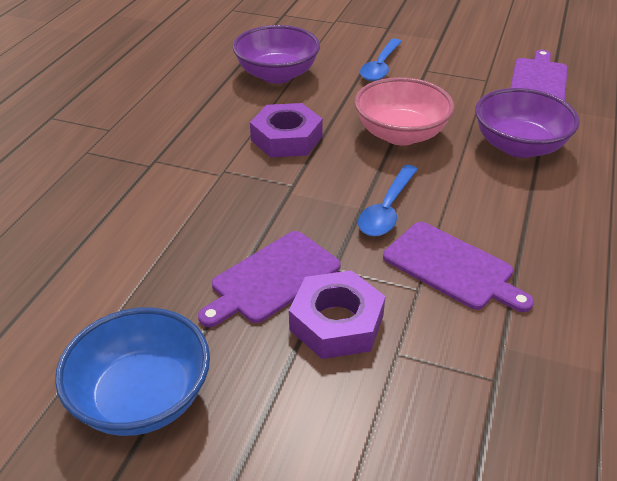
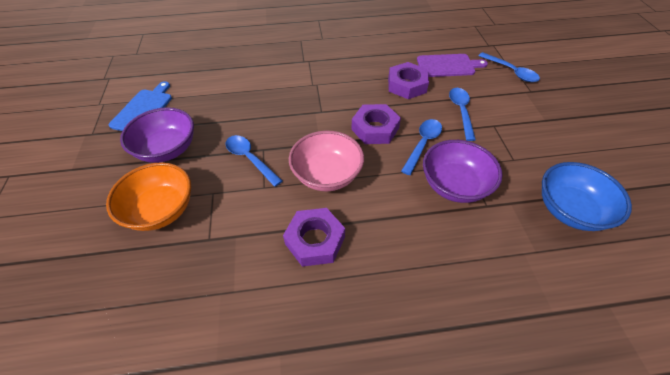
blue cutting board: none = 0 -> [109,81,172,131] = 1
blue spoon: [358,165,418,237] [360,38,402,81] = 2 -> [225,135,282,187] [401,119,442,175] [449,88,476,141] [478,52,540,82] = 4
orange bowl: none = 0 -> [106,162,191,231] = 1
purple cutting board: [198,231,341,327] [383,222,534,312] [510,50,568,101] = 3 -> [417,54,488,77] = 1
purple nut: [250,103,323,158] [289,270,385,359] = 2 -> [283,208,345,267] [351,104,401,144] [388,62,429,99] = 3

